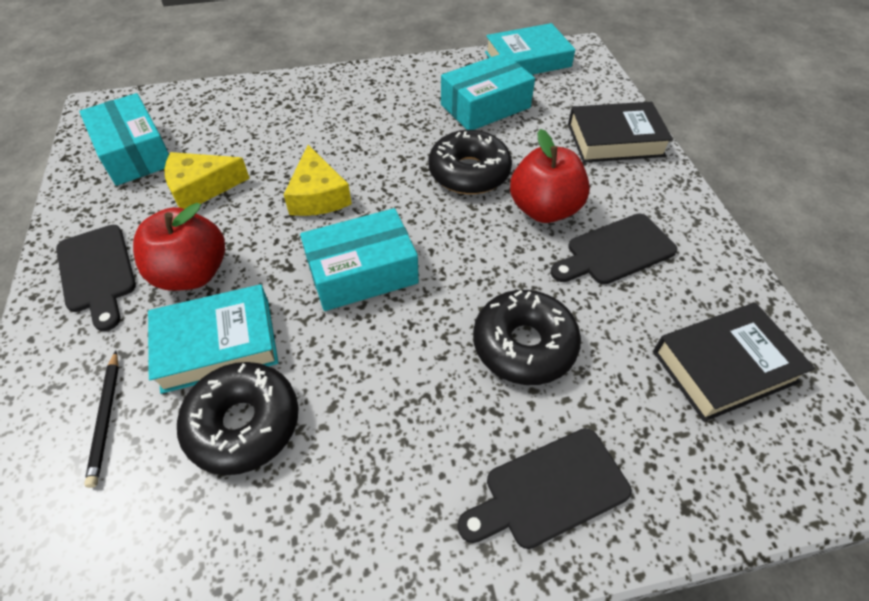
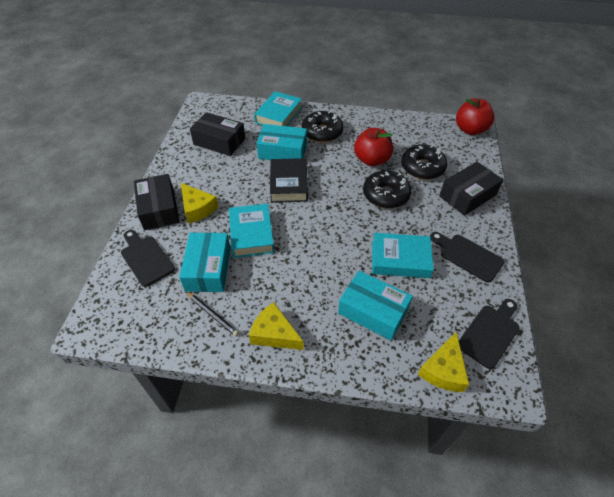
black book: [568,102,673,163] [653,303,815,422] = 2 -> [270,158,308,203] = 1
black box: none = 0 -> [134,174,180,230] [190,112,245,156] [439,162,503,216] = 3
turquoise book: [148,284,278,394] [485,23,575,75] = 2 -> [229,204,274,258] [254,91,302,126] [372,233,434,278] = 3
yellow cheese: [165,152,250,209] [283,145,352,216] = 2 -> [181,183,219,223] [249,302,304,350] [418,332,469,392] = 3

